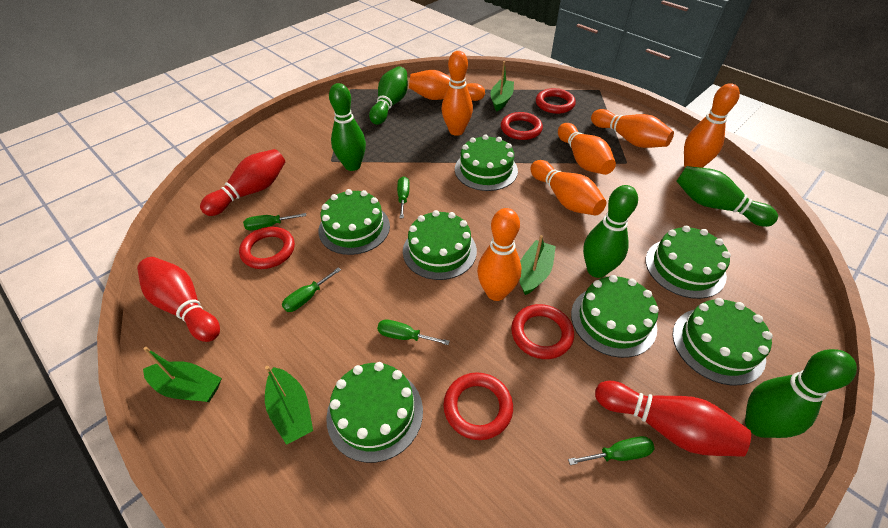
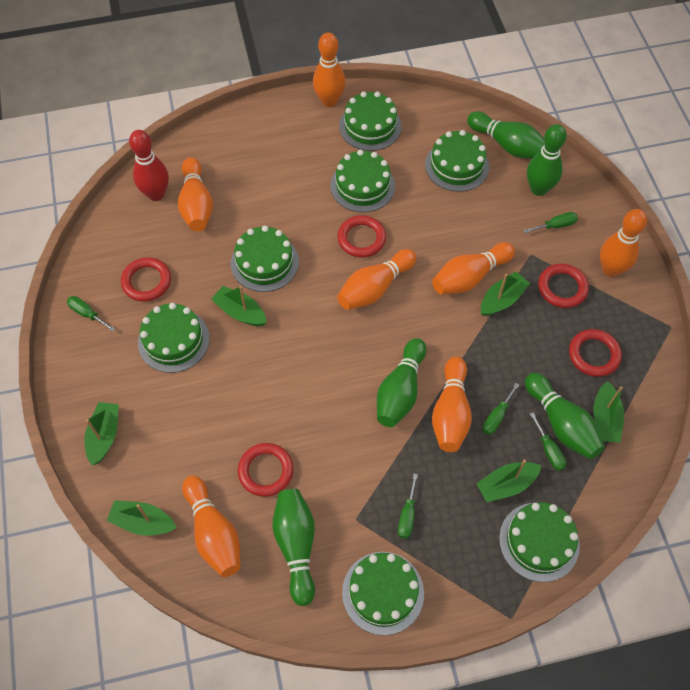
green boat: [143,347,222,402] [265,366,313,445] [490,61,514,111] [519,235,556,295] = 4 -> [84,402,119,465] [106,500,177,536] [211,286,267,326] [476,459,541,502] [481,272,530,316] [593,381,624,443] = 6
red bowling pin: [137,257,220,342] [200,149,285,216] [595,381,751,457] = 3 -> [129,130,169,201] = 1

